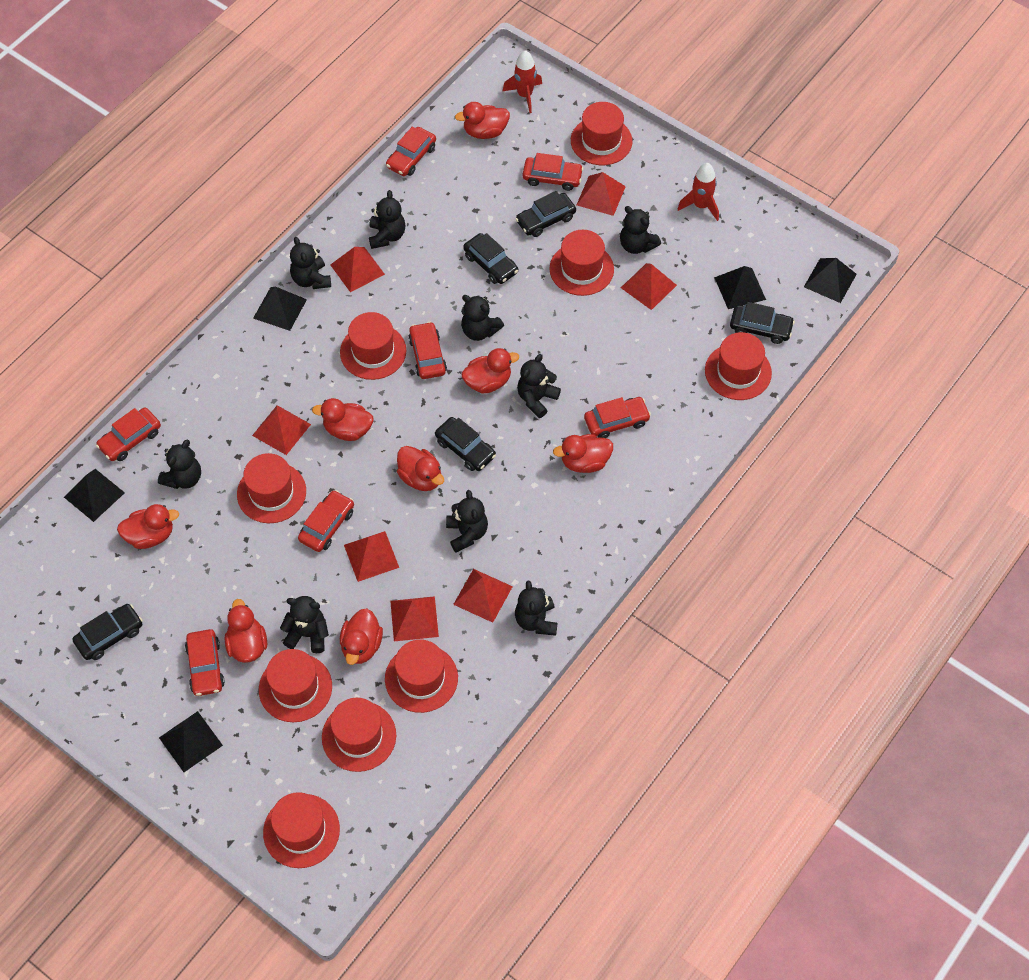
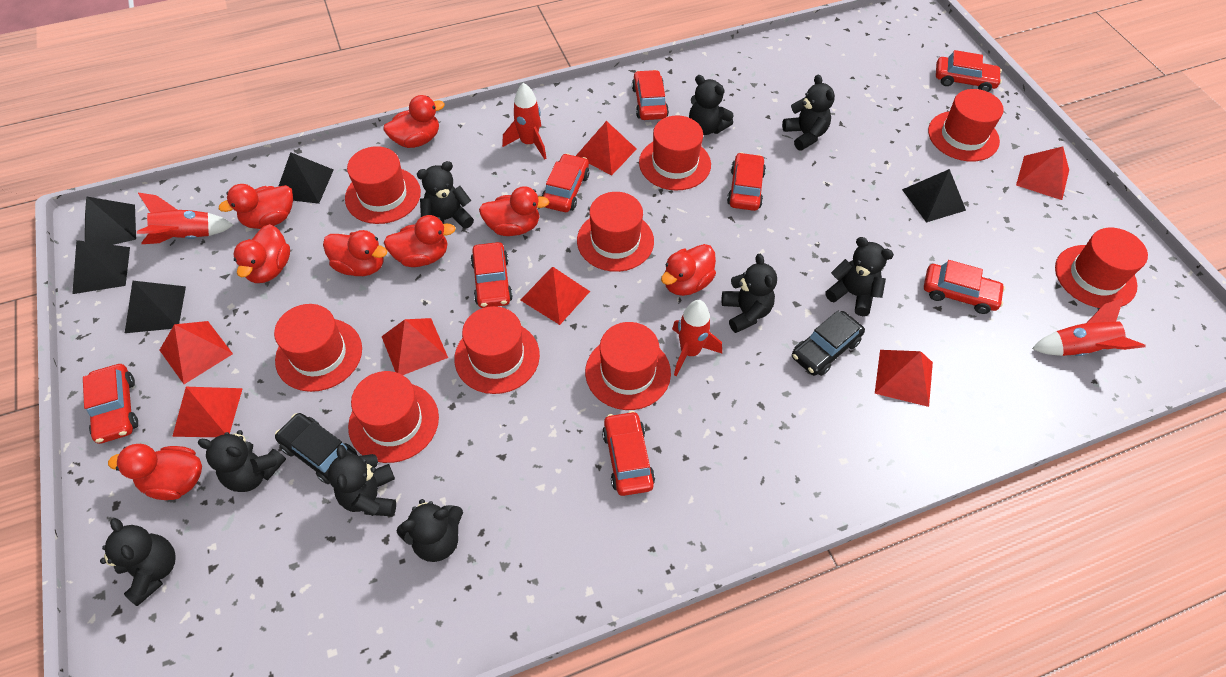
black car: [72,604,143,660] [435,417,496,471] [463,233,518,284] [515,191,576,237] [730,302,795,344] = 5 -> [275,413,357,484] [792,311,865,376] = 2
red car: [96,408,161,461] [185,629,225,696] [298,490,354,552] [386,126,436,176] [408,322,447,379] [523,153,583,191] [584,397,651,438] = 7 -> [83,364,138,444] [470,242,513,308] [542,153,590,212] [602,411,655,496] [632,70,669,120] [727,152,766,211] [924,260,1005,314] [936,50,1002,92] = 8
red rocket: [503,50,542,113] [678,163,719,221] = 2 -> [137,193,233,244] [502,83,546,159] [672,300,722,376] [1032,298,1145,356] = 4

